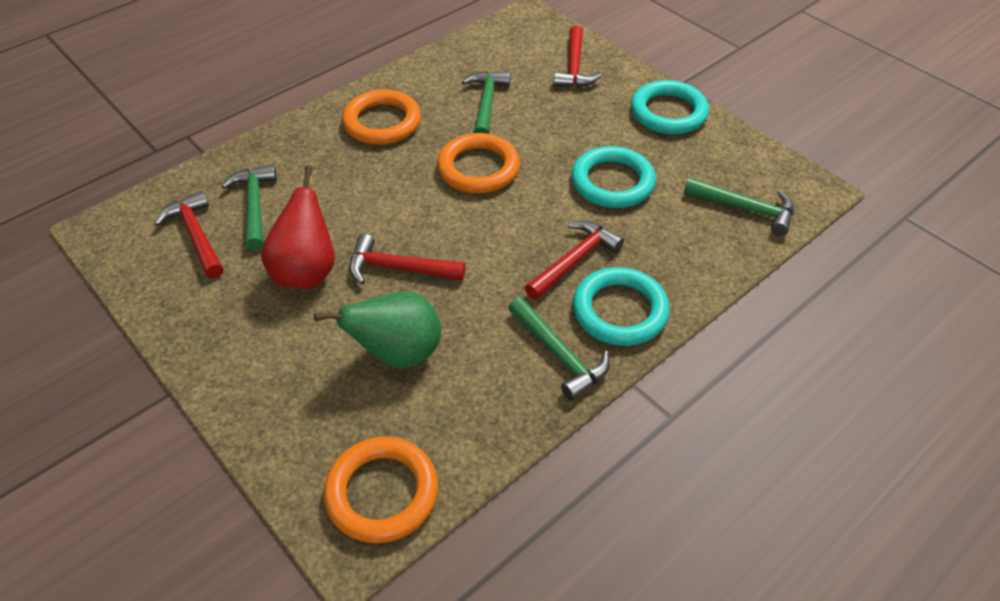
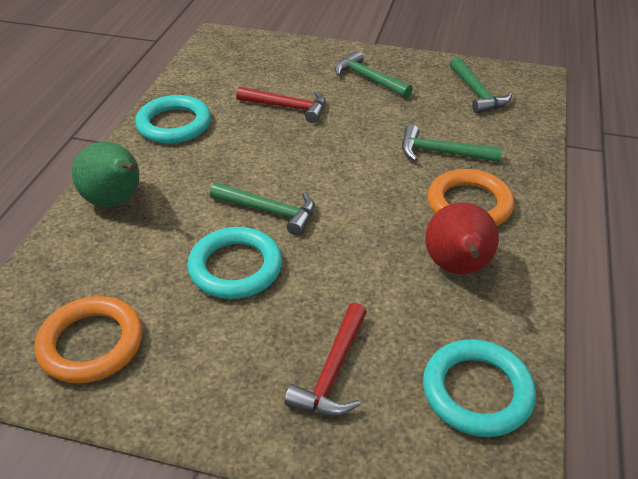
orange ring: [324,437,438,543] [342,89,421,145] [437,133,520,193] = 3 -> [35,296,143,383] [428,169,514,226] = 2
red hammer: [155,191,223,278] [349,234,466,284] [525,221,624,300] [553,25,601,87] = 4 -> [236,86,326,123] [285,303,367,416] = 2

